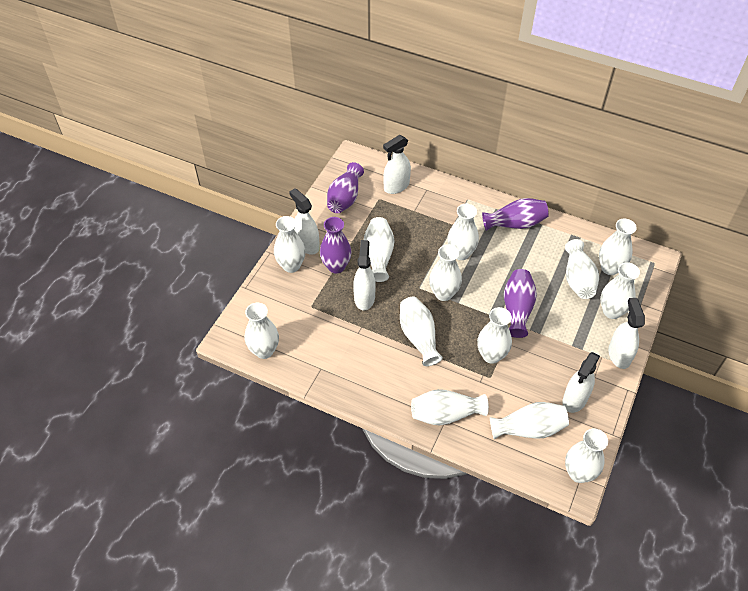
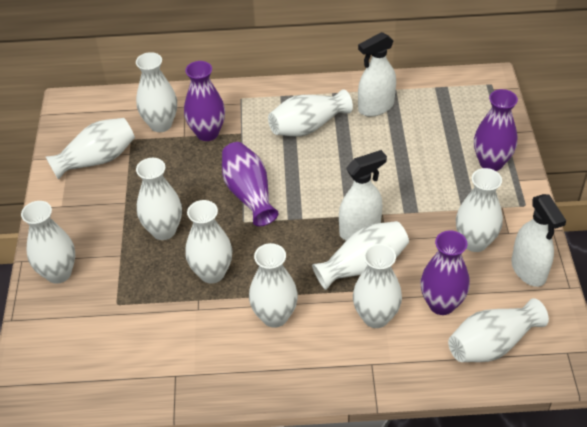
white spray bottle: [289,188,320,255] [353,240,376,311] [383,135,411,194] [562,352,600,413] [608,298,645,369] = 5 -> [339,150,387,241] [358,32,396,117] [511,194,566,287] = 3
white vase: [245,303,279,359] [274,216,306,273] [364,217,395,282] [400,297,443,366] [411,389,489,425] [429,244,462,301] [447,204,479,260] [477,307,512,364] [490,402,569,439] [565,239,599,299] [565,428,608,483] [599,219,637,275] [600,262,640,319] = 13 -> [21,201,75,284] [46,118,135,180] [136,52,177,132] [136,158,182,240] [185,200,232,284] [249,243,298,328] [268,89,353,137] [312,221,409,290] [353,244,402,328] [448,298,549,362] [456,168,503,252] = 11

